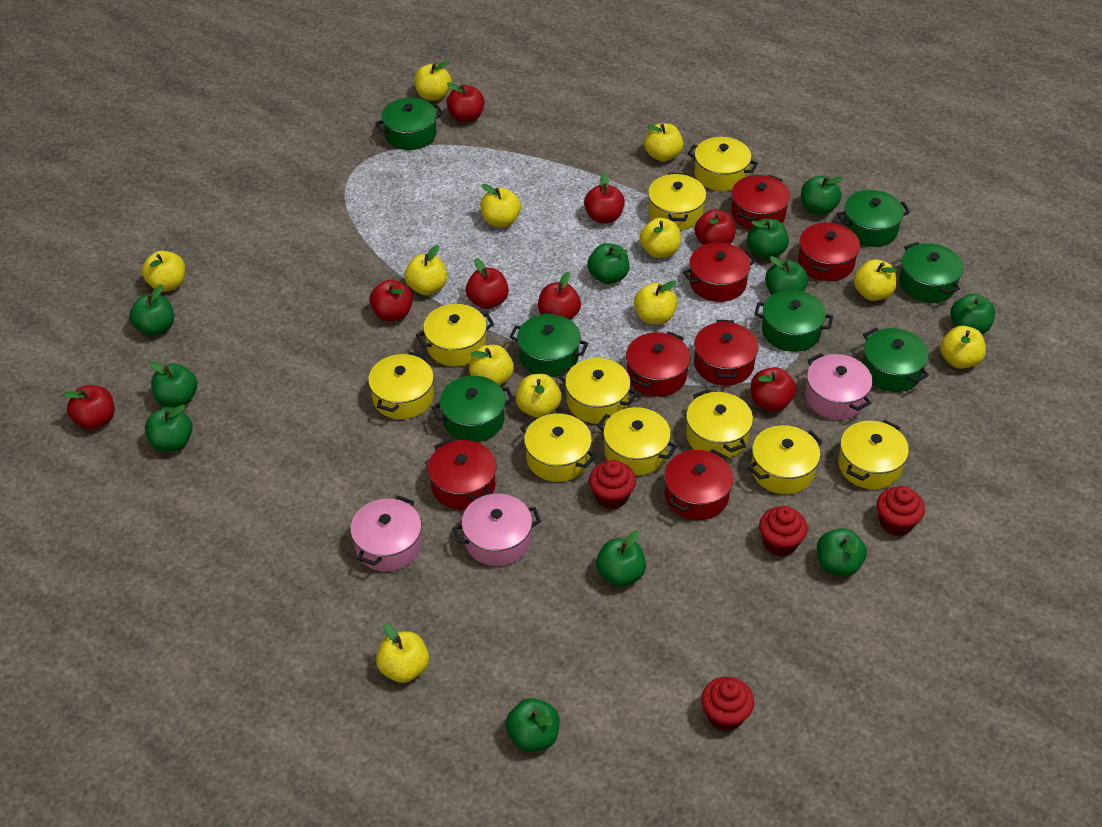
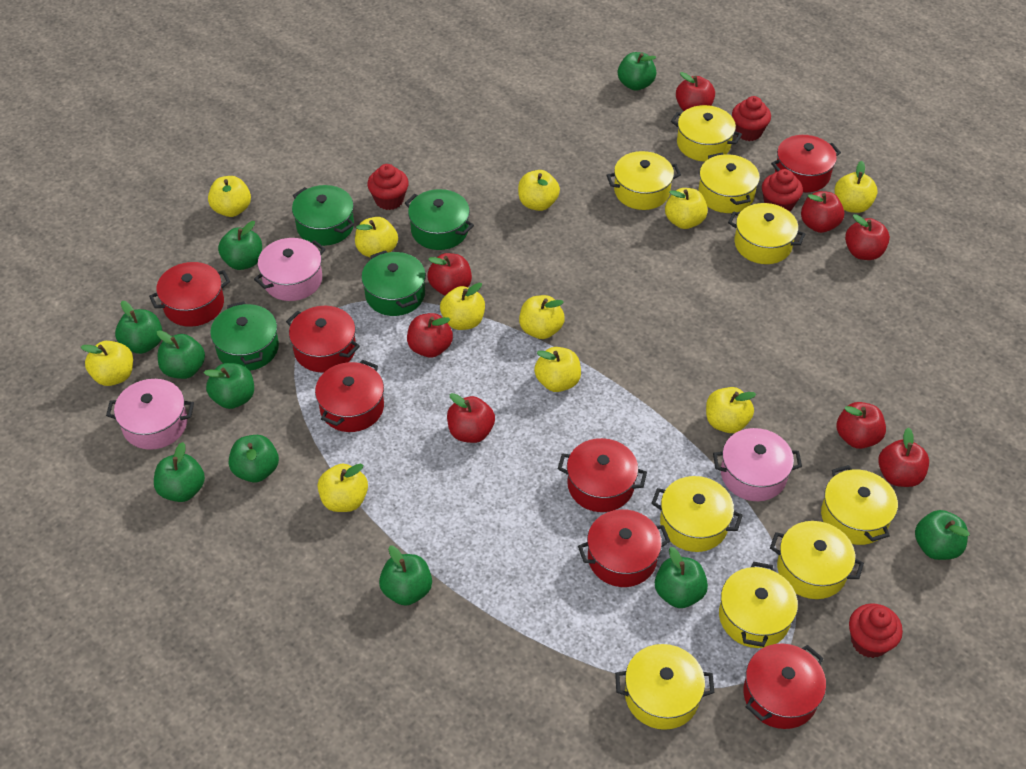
green apple: [129,285,174,336] [145,404,193,452] [149,361,197,407] [506,698,560,752] [587,243,630,284] [596,531,646,587] [747,219,789,259] [765,256,808,295] [801,176,843,215] [817,528,867,577] [950,294,995,334] = 11 -> [115,301,162,354] [154,442,205,502] [157,330,205,379] [204,363,254,409] [218,221,262,270] [229,435,279,483] [379,545,432,606] [618,52,656,91] [655,547,708,608] [915,510,970,560] = 10
green pot: [375,98,443,150] [432,376,514,442] [510,314,589,377] [755,290,833,352] [837,190,910,247] [862,328,929,392] [899,242,963,303] = 7 -> [210,301,279,371] [292,185,354,246] [361,250,426,316] [405,189,474,250] = 4
yellow apple: [142,251,185,292] [376,624,429,683] [405,245,447,295] [414,61,451,101] [469,345,514,386] [480,184,521,227] [516,374,561,418] [634,281,677,325] [640,218,681,258] [644,123,683,162] [854,259,897,301] [940,326,986,369] = 12 -> [81,341,133,386] [208,176,251,217] [318,463,368,512] [355,217,398,258] [440,283,485,330] [518,170,560,211] [519,295,565,339] [534,347,581,392] [665,188,708,229] [706,387,756,433] [835,161,878,213] = 11
yellow pot: [368,352,434,419] [416,304,494,367] [520,414,596,482] [558,358,638,423] [597,407,677,475] [648,173,706,230] [686,389,753,458] [688,137,758,191] [748,425,823,494] [838,420,909,489] = 10 -> [606,151,681,210] [615,644,714,730] [651,476,743,552] [671,105,742,162] [698,152,760,213] [719,562,798,648] [728,203,805,264] [770,521,864,599] [821,465,898,545] = 9

